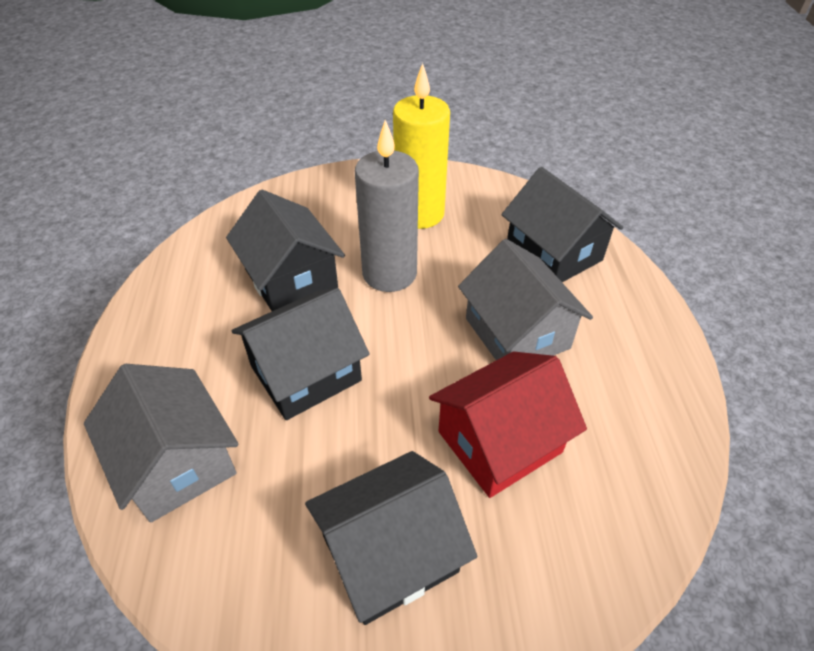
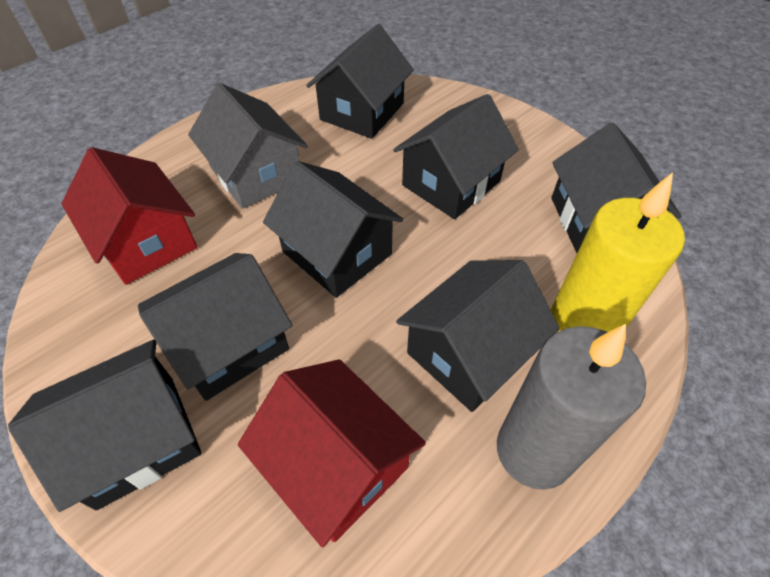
black house: [226,190,345,311] [232,288,369,420] [305,451,477,625] [502,167,623,282] = 4 -> [8,340,202,512] [138,253,292,401] [263,161,404,298] [306,24,414,139] [393,94,519,219] [396,260,560,412] [551,123,682,253] = 7
grey house: [84,364,238,523] [458,239,593,360] = 2 -> [188,83,308,209] = 1
red house: [429,352,587,498] = 1 -> [61,147,197,285] [238,359,426,547] = 2

